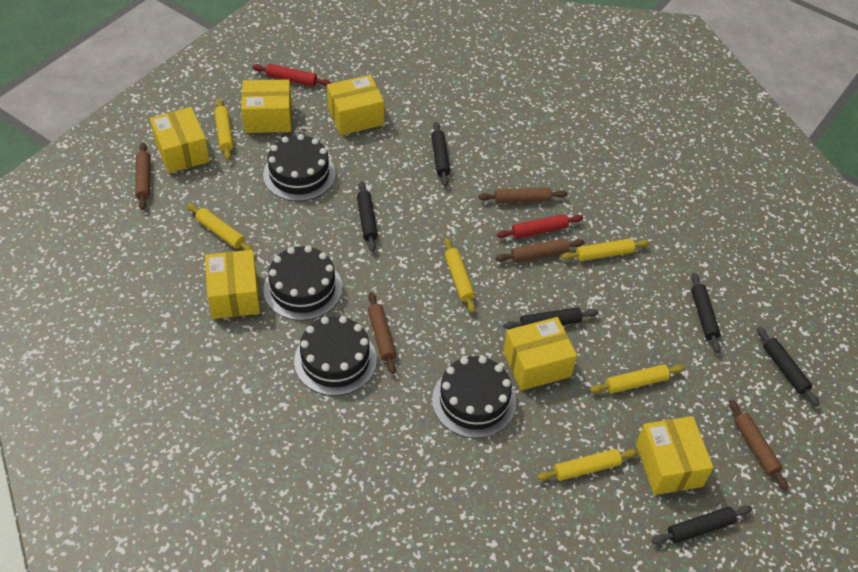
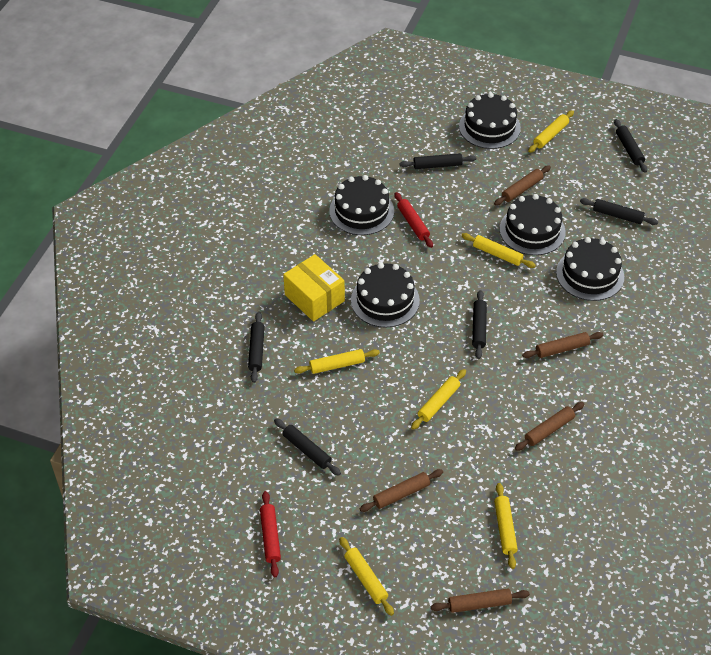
black cake: [263,134,336,201] [263,246,342,321] [294,316,377,396] [432,356,516,438] = 4 -> [329,175,394,235] [351,263,420,328] [459,93,521,149] [500,194,566,255] [556,237,624,301] = 5
yellow box: [150,107,210,173] [205,250,260,319] [241,79,292,133] [327,75,384,135] [503,317,577,391] [636,416,713,495] = 6 -> [283,254,345,321] = 1

